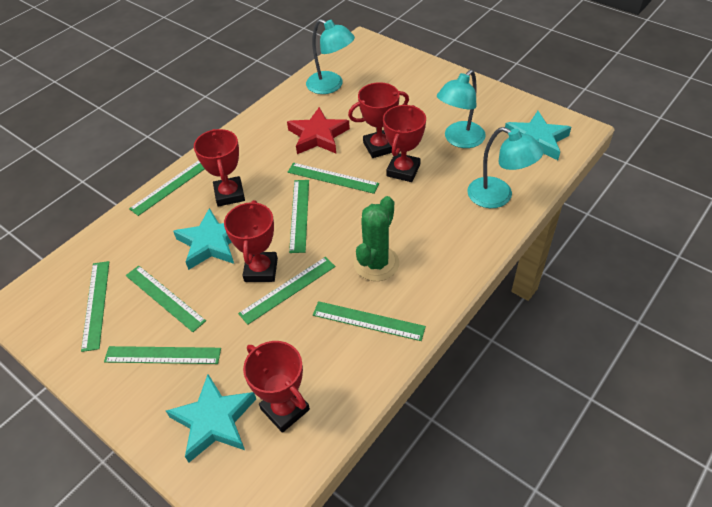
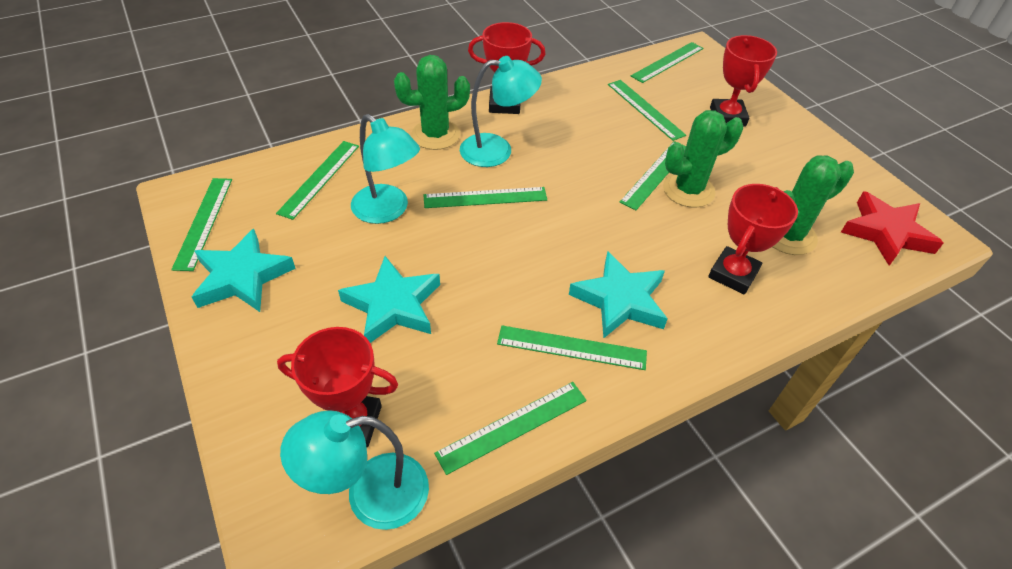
green cactus: [354,196,399,281] = 1 -> [394,55,470,150] [663,110,743,208] [773,155,854,255] = 3
red trophy: [194,129,245,207] [224,200,278,282] [243,341,310,433] [348,82,409,158] [383,105,426,182] = 5 -> [277,327,398,448] [468,22,545,114] [708,184,798,295] [710,35,777,127] = 4

